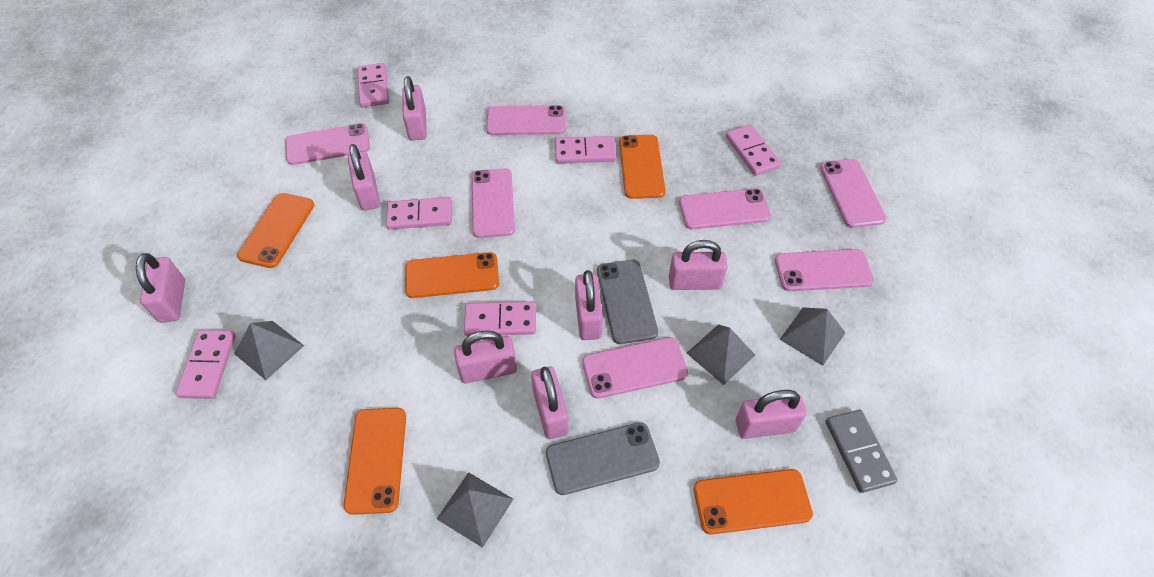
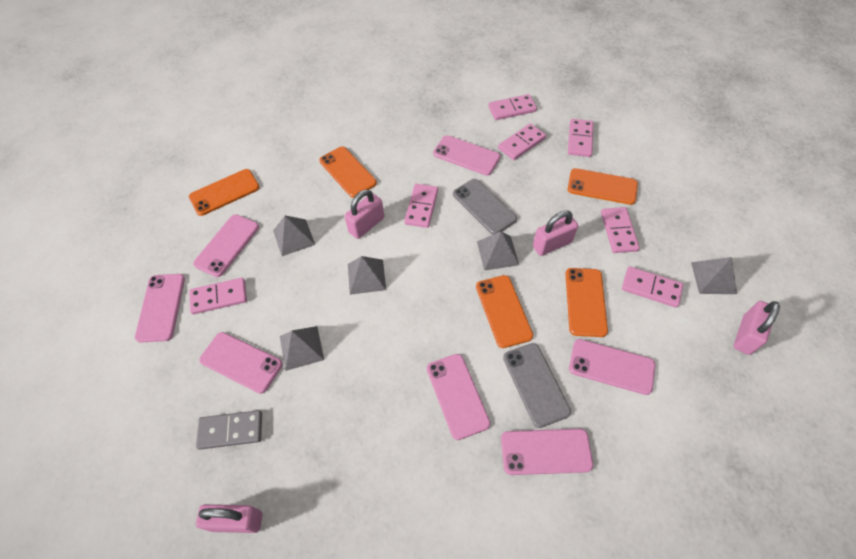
grey pyramid: [234,321,304,380] [437,472,513,548] [687,324,755,385] [780,307,846,366] = 4 -> [273,215,315,256] [280,326,324,371] [348,256,386,295] [477,231,519,271] [691,257,737,294] = 5
pink domino: [176,330,236,399] [357,63,389,107] [386,197,452,230] [464,301,536,336] [555,136,616,163] [726,124,781,176] = 6 -> [189,278,247,314] [404,184,438,228] [489,94,537,120] [498,123,546,160] [568,119,593,157] [601,207,640,253] [622,266,683,308] = 7
pink padlock: [136,253,185,323] [348,144,380,211] [402,76,427,141] [454,330,517,383] [531,366,568,439] [575,270,603,340] [669,240,728,290] [736,390,807,439] = 8 -> [196,504,262,533] [344,189,384,239] [533,210,578,256] [734,301,780,355] = 4

